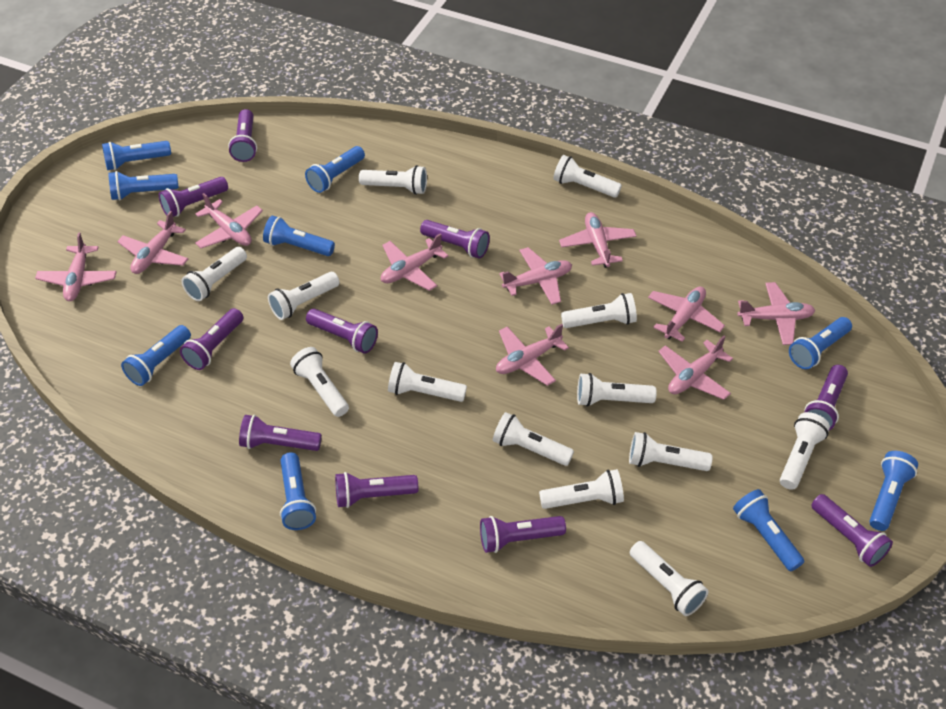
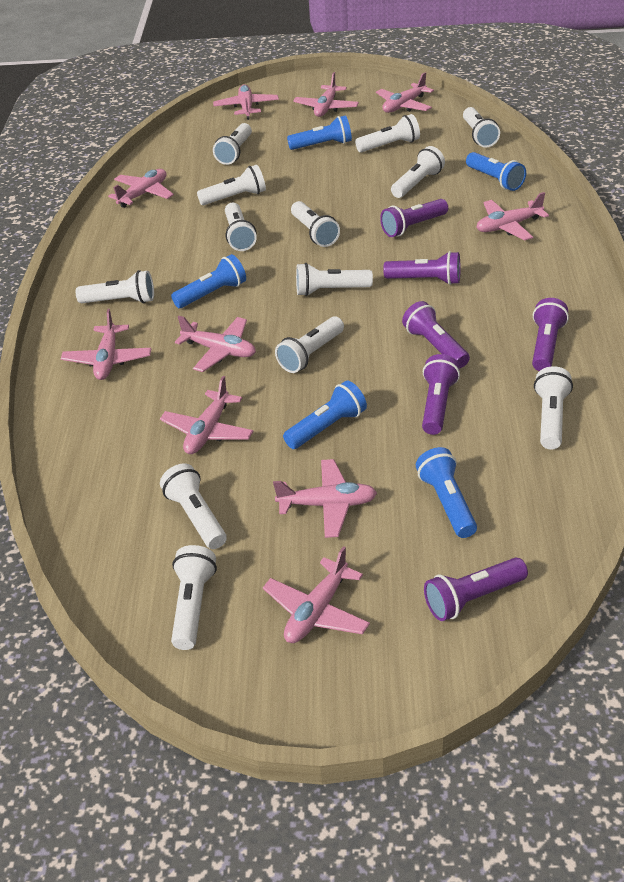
blue flashlight: [102,141,171,170] [109,171,179,200] [121,325,191,386] [263,216,335,256] [280,452,316,530] [305,146,365,193] [733,489,804,571] [789,317,852,369] [869,451,918,531] = 9 -> [171,254,246,308] [283,381,367,449] [287,115,352,150] [416,447,477,538] [466,152,526,191] = 5
purple flashlight: [159,177,228,217] [180,308,243,370] [228,109,257,162] [239,415,322,451] [306,309,378,354] [335,472,418,508] [420,220,490,259] [480,516,566,553] [804,365,848,430] [811,494,893,567] = 10 -> [380,199,448,237] [383,251,461,285] [402,301,470,368] [422,354,460,435] [424,558,528,621] [532,298,569,371] = 6

